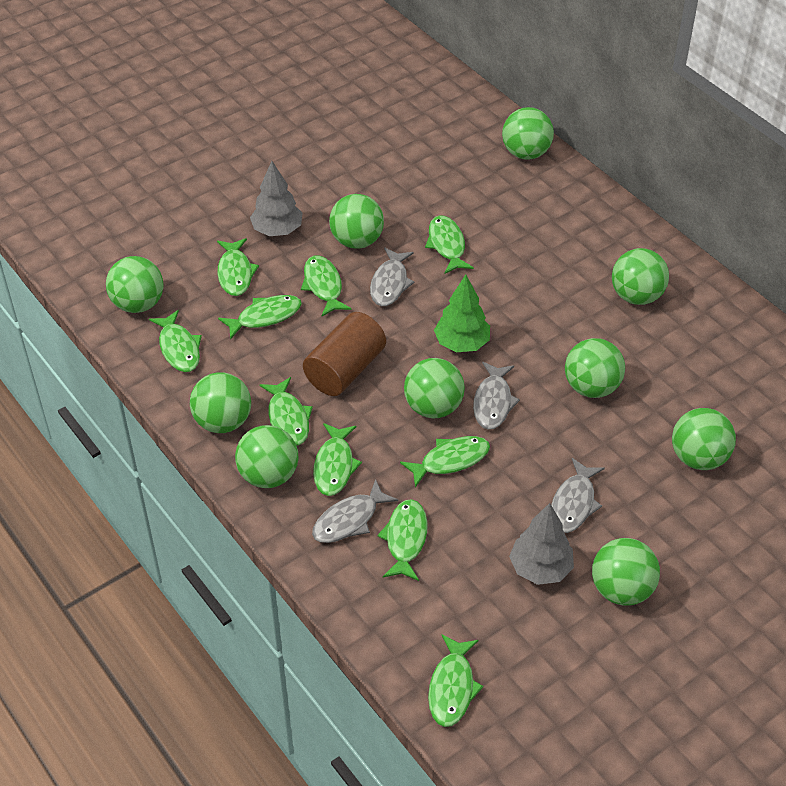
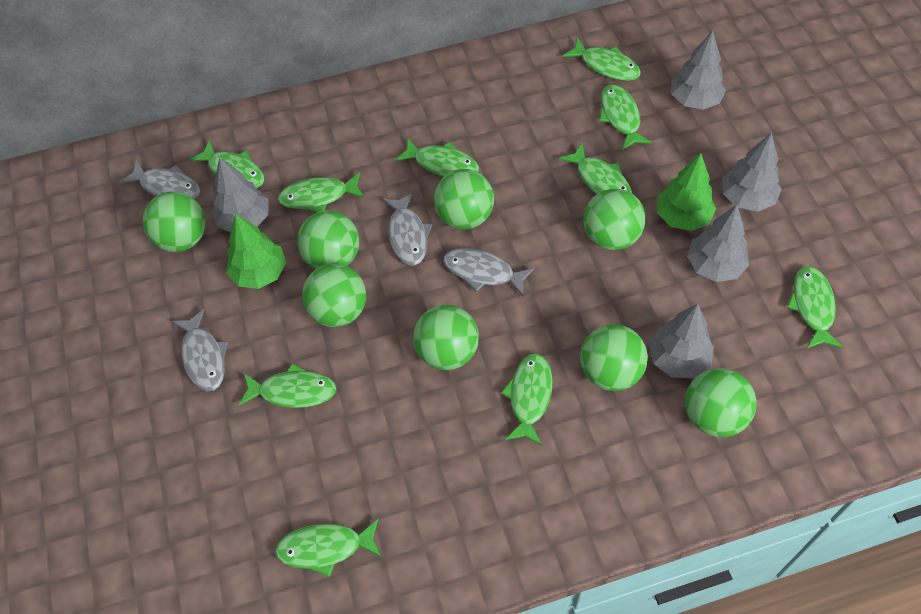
brown cylinder: [303,312,386,396] = 1 -> none = 0
green ball: [106,256,164,313] [190,372,251,433] [235,425,299,488] [329,194,384,249] [404,358,465,418] [502,107,554,160] [565,338,625,398] [592,538,660,606] [612,248,669,305] [672,408,736,470] = 10 -> [143,191,206,252] [297,210,360,269] [302,263,366,327] [413,305,479,370] [434,169,494,229] [580,324,648,391] [583,189,646,250] [685,368,757,437] = 8
green tree: [434,274,490,352] = 1 -> [226,213,286,289] [657,153,716,231] = 2
grey tree: [250,161,303,236] [509,503,574,585] = 2 -> [211,158,269,232] [649,304,714,378] [671,31,726,110] [687,205,749,282] [722,133,782,212] = 5

